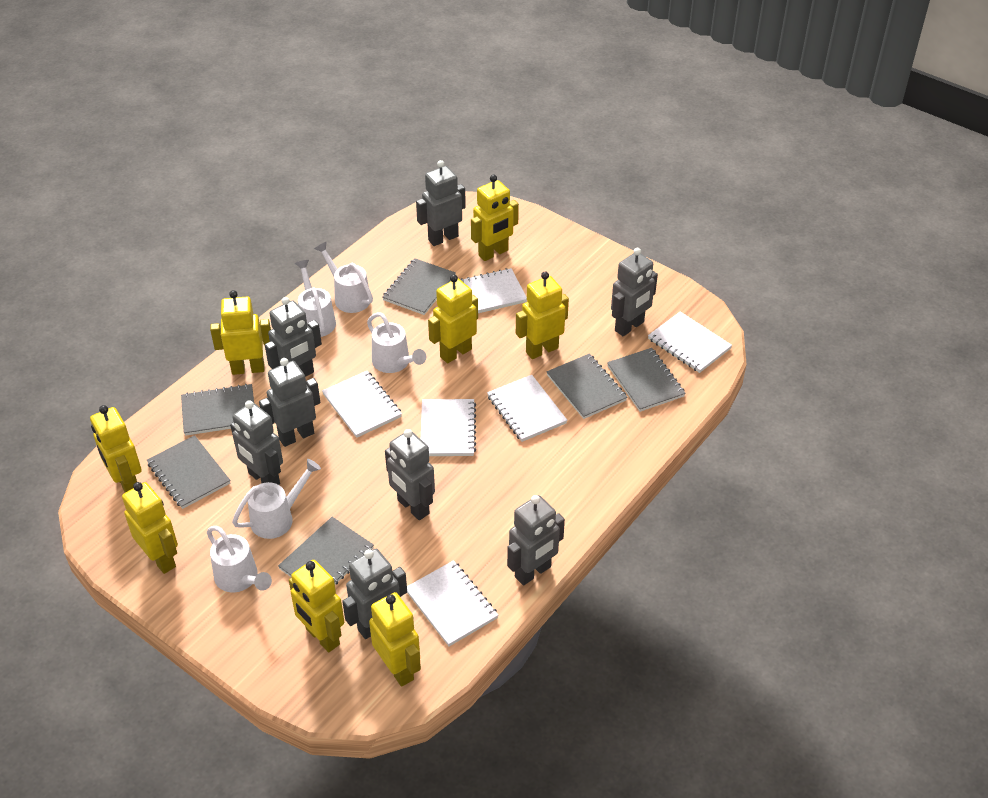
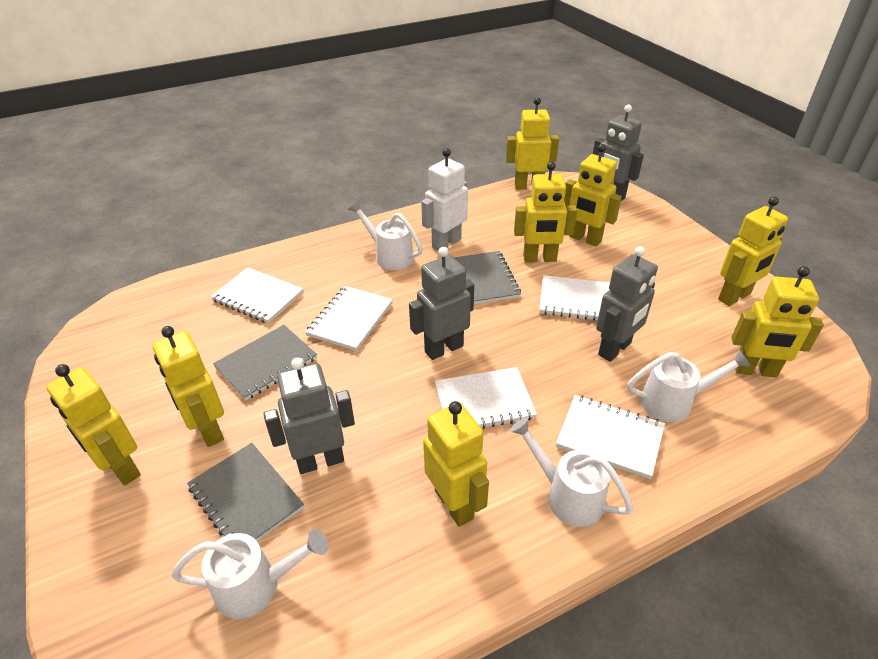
grey notebook: [147,435,231,509] [181,384,254,436] [278,517,374,584] [382,258,456,315] [547,354,627,419] [607,348,686,412] = 6 -> [187,443,304,541] [213,325,317,401] [454,251,521,305] = 3
grey robot: [230,400,283,485] [259,358,320,447] [265,297,322,377] [342,549,407,639] [385,429,435,520] [416,160,466,246] [507,495,565,585] [611,248,658,336] = 8 -> [264,358,355,474] [409,247,474,360] [593,105,644,201] [596,246,658,362] = 4
white notebook: [322,371,402,438] [407,560,498,646] [421,399,476,456] [461,268,527,313] [487,375,567,442] [648,312,732,373] = 6 -> [211,267,304,324] [306,286,393,351] [435,367,537,429] [539,275,610,320] [556,395,665,479] = 5
white robot: none = 0 -> [421,148,468,251] = 1
white watering can: [207,526,272,593] [232,459,321,539] [295,260,336,337] [314,241,373,313] [367,312,426,373] = 5 -> [172,529,328,619] [348,200,423,270] [510,417,634,527] [627,349,752,422] = 4

